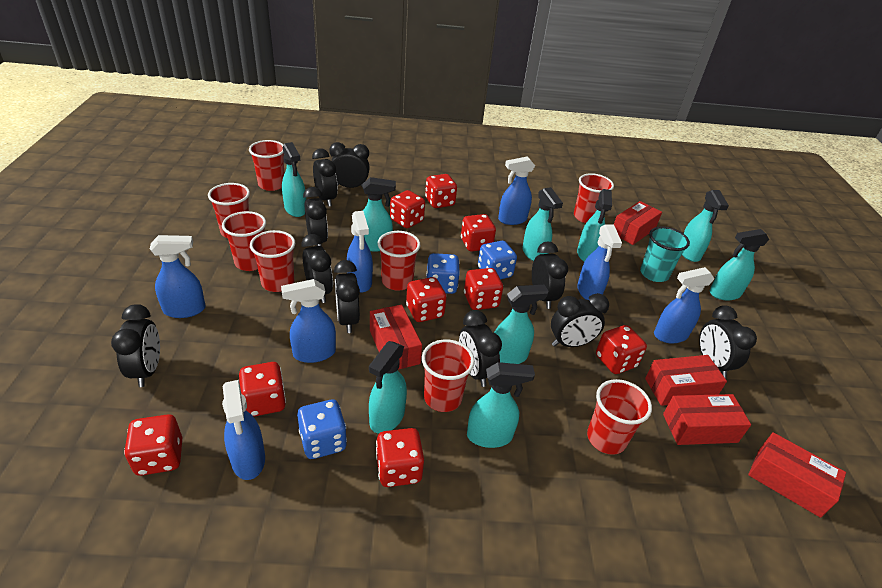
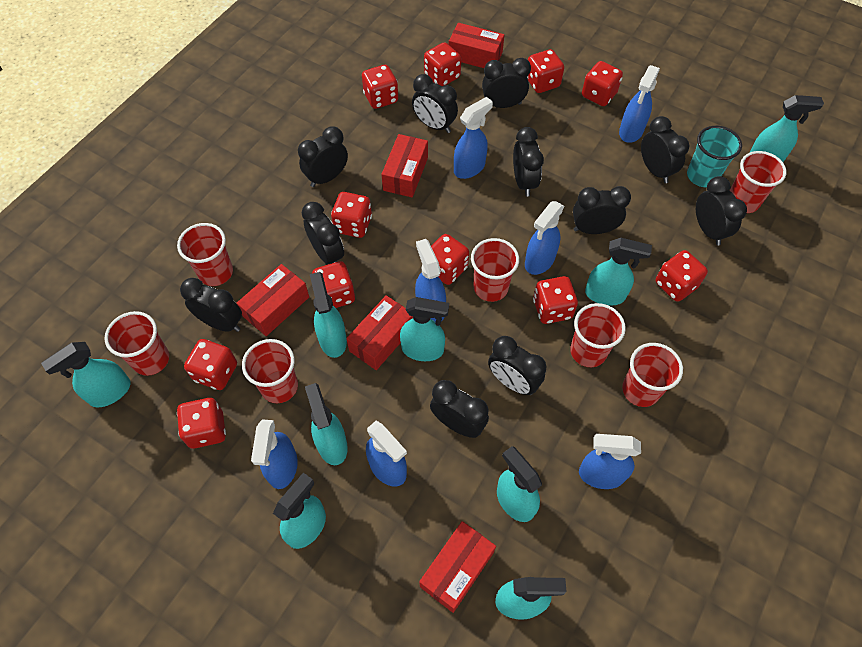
black clock: [111,304,160,387] [302,234,333,303] [303,187,328,246] [312,149,338,207] [329,142,370,188] [334,260,360,333] [459,310,502,387] [532,241,568,309] [551,293,609,347] [699,306,757,379] = 10 -> [180,278,242,332] [298,126,348,187] [302,202,344,264] [412,74,458,133] [430,380,489,438] [482,58,531,108] [488,336,546,395] [513,127,544,197] [573,186,631,234] [641,116,689,183] [696,176,747,245] = 11
blue dice: [297,399,347,459] [426,253,460,294] [478,241,517,279] = 3 -> none = 0
red cup: [208,183,250,238] [222,211,266,271] [249,140,284,191] [250,230,295,292] [378,231,420,291] [422,339,475,412] [574,173,614,223] [587,379,652,455] = 8 -> [105,311,169,376] [177,223,233,286] [242,339,298,403] [471,238,519,302] [570,303,626,367] [622,343,683,407] [730,151,786,213] = 7
red dice: [124,414,182,476] [239,362,286,417] [376,428,424,487] [390,190,425,228] [406,277,447,322] [425,174,457,208] [461,214,496,251] [464,268,503,310] [596,325,647,374] = 9 -> [177,398,226,449] [184,339,237,390] [312,261,355,308] [331,192,372,238] [362,65,398,109] [424,42,461,86] [431,234,469,285] [527,49,564,93] [533,276,578,324] [582,61,623,106] [656,250,708,302] = 11

